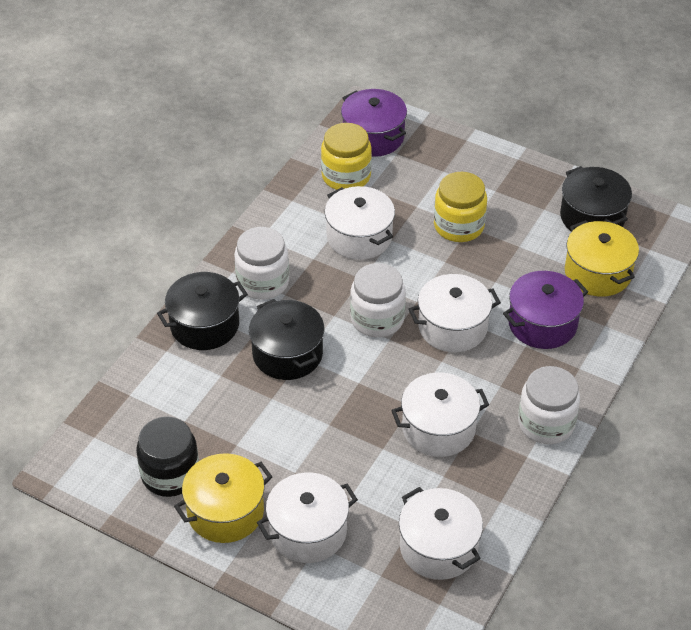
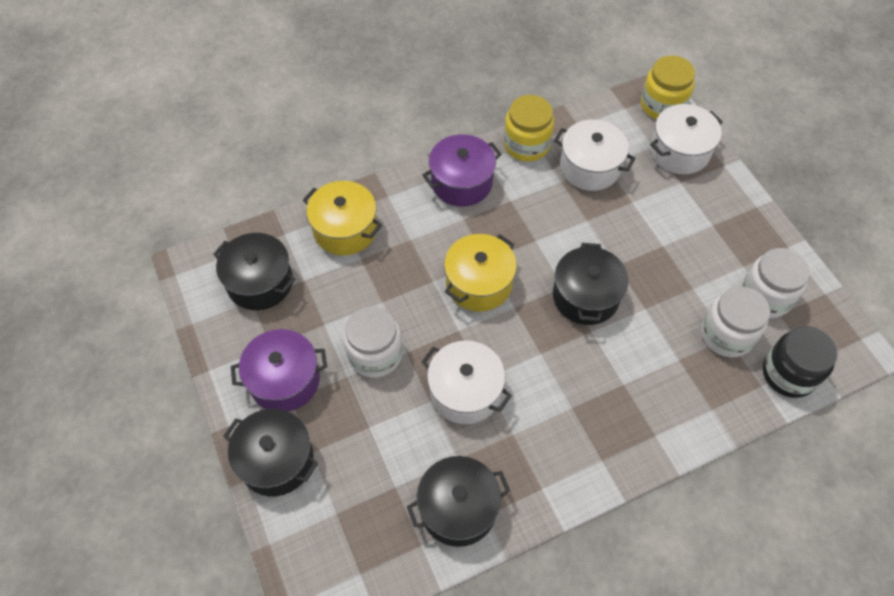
black pot: [157,272,248,350] [249,299,324,380] [560,166,632,232] = 3 -> [213,233,295,310] [223,409,318,496] [407,456,510,547] [553,243,628,325] = 4
white pot: [257,473,358,563] [325,186,395,260] [391,372,489,457] [399,487,483,580] [409,274,501,352] = 5 -> [421,340,512,424] [554,120,636,191] [650,104,723,174] = 3

